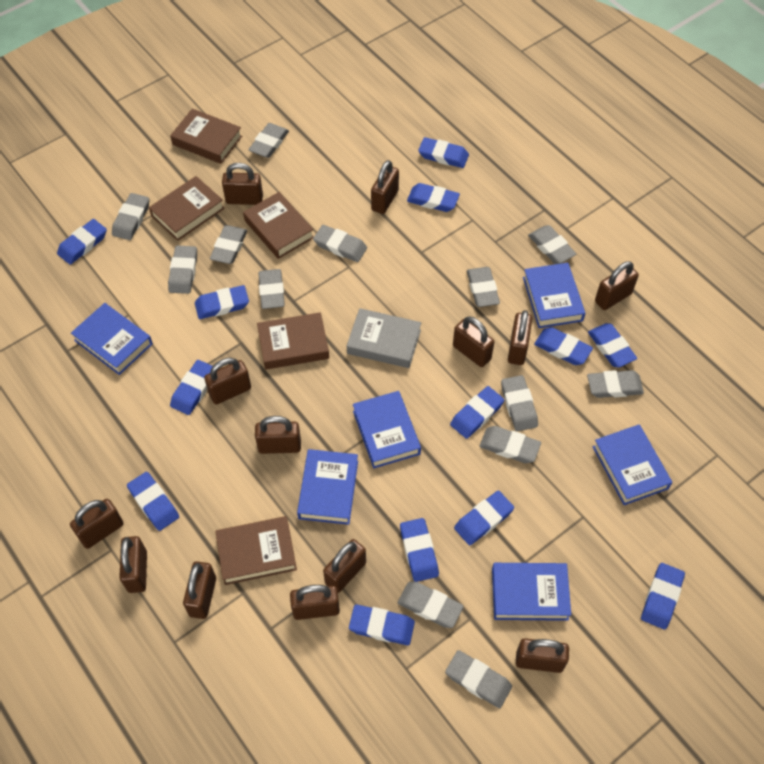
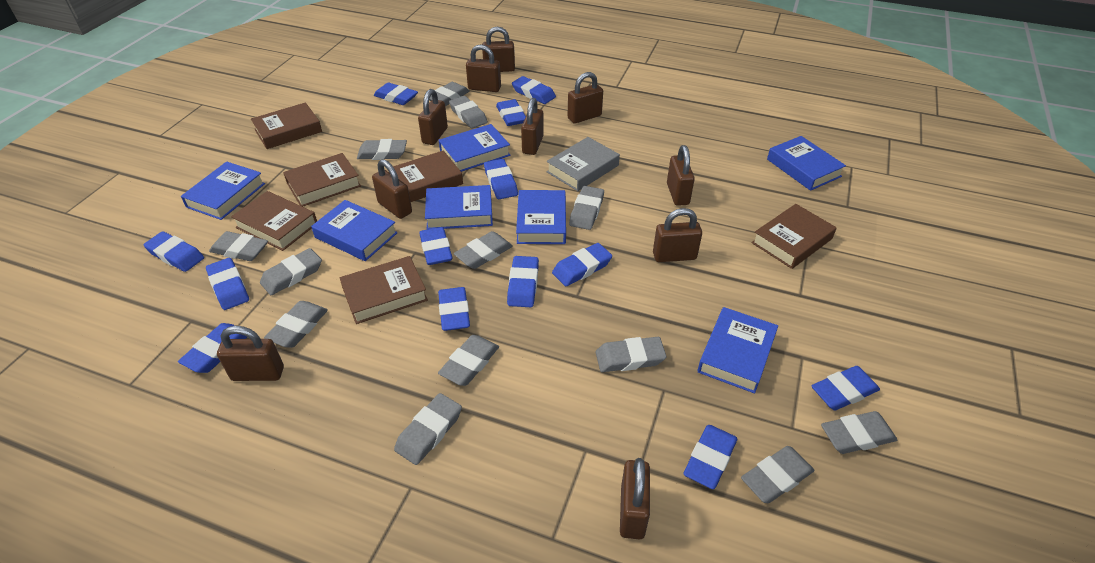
blue book: [71,303,153,375] [297,449,358,525] [353,391,421,468] [492,563,571,621] [523,263,585,328] [593,424,672,505] = 6 -> [181,161,265,220] [311,200,398,261] [425,185,493,229] [439,124,510,172] [516,190,566,244] [697,307,778,394] [767,136,846,191] = 7
brown book: [149,176,225,241] [170,109,242,164] [215,516,297,585] [243,192,314,259] [257,312,329,370] = 5 -> [231,191,317,251] [251,102,322,149] [283,153,361,207] [340,256,428,324] [393,150,463,202] [752,204,837,269] = 6
brown padlock: [70,499,124,549] [119,536,147,593] [183,561,216,619] [204,358,251,404] [222,163,263,205] [255,416,301,454] [290,585,340,620] [323,539,366,593] [371,160,399,214] [453,316,494,367] [508,310,532,365] [516,638,569,673] [595,261,639,310] = 13 -> [217,326,284,381] [372,159,412,219] [418,89,448,145] [466,44,501,92] [482,27,515,72] [521,98,544,155] [568,72,603,124] [620,458,650,540] [653,208,702,262] [667,145,695,206] = 10

